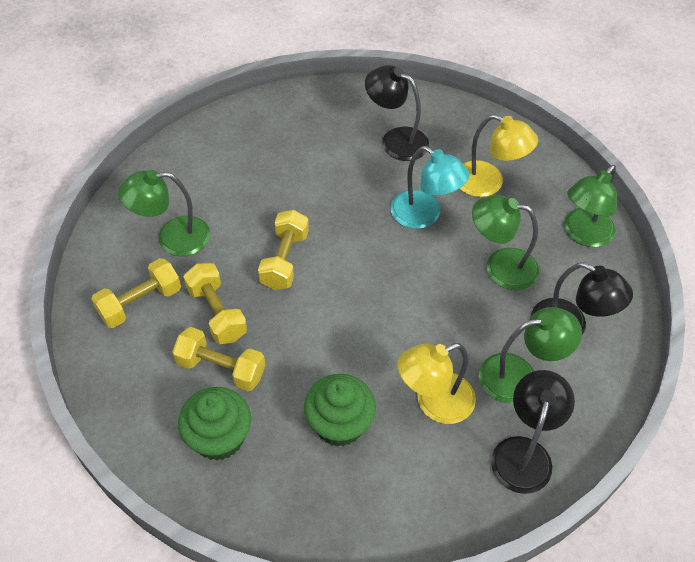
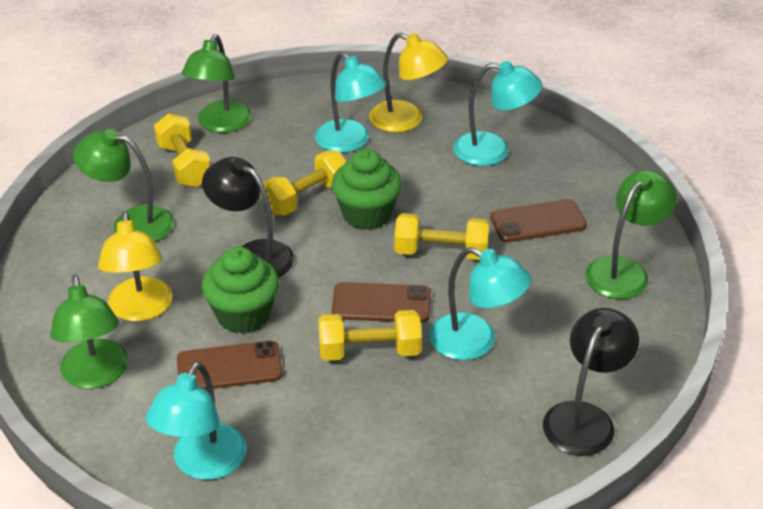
black lamp: [365,65,429,161] [491,370,575,494] [531,262,633,335] = 3 -> [202,157,294,278] [543,308,639,456] = 2
brown phone: none = 0 -> [177,341,283,390] [332,282,431,323] [490,199,587,242] = 3
turquoise lamp: [391,146,470,229] = 1 -> [146,361,246,480] [315,52,387,153] [429,247,532,360] [453,61,542,166] = 4

